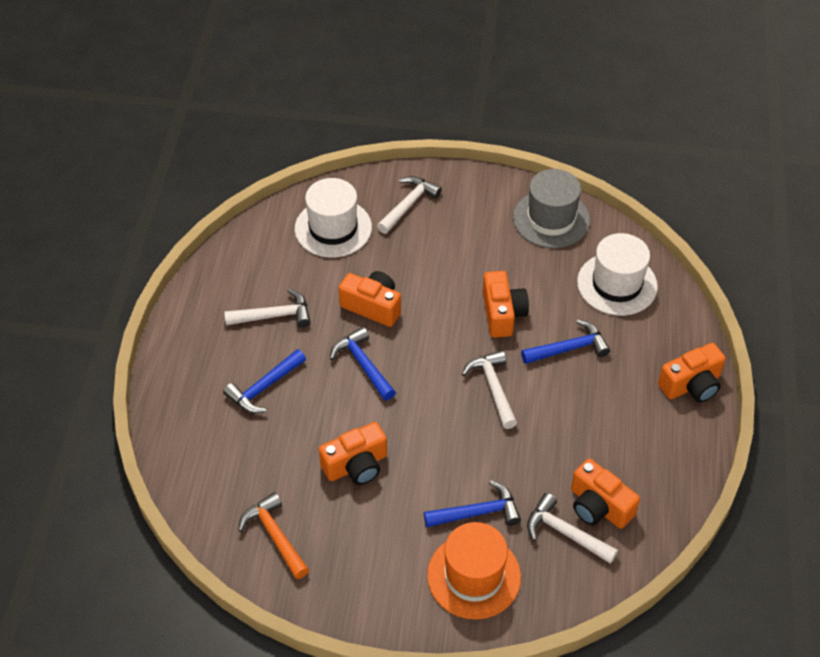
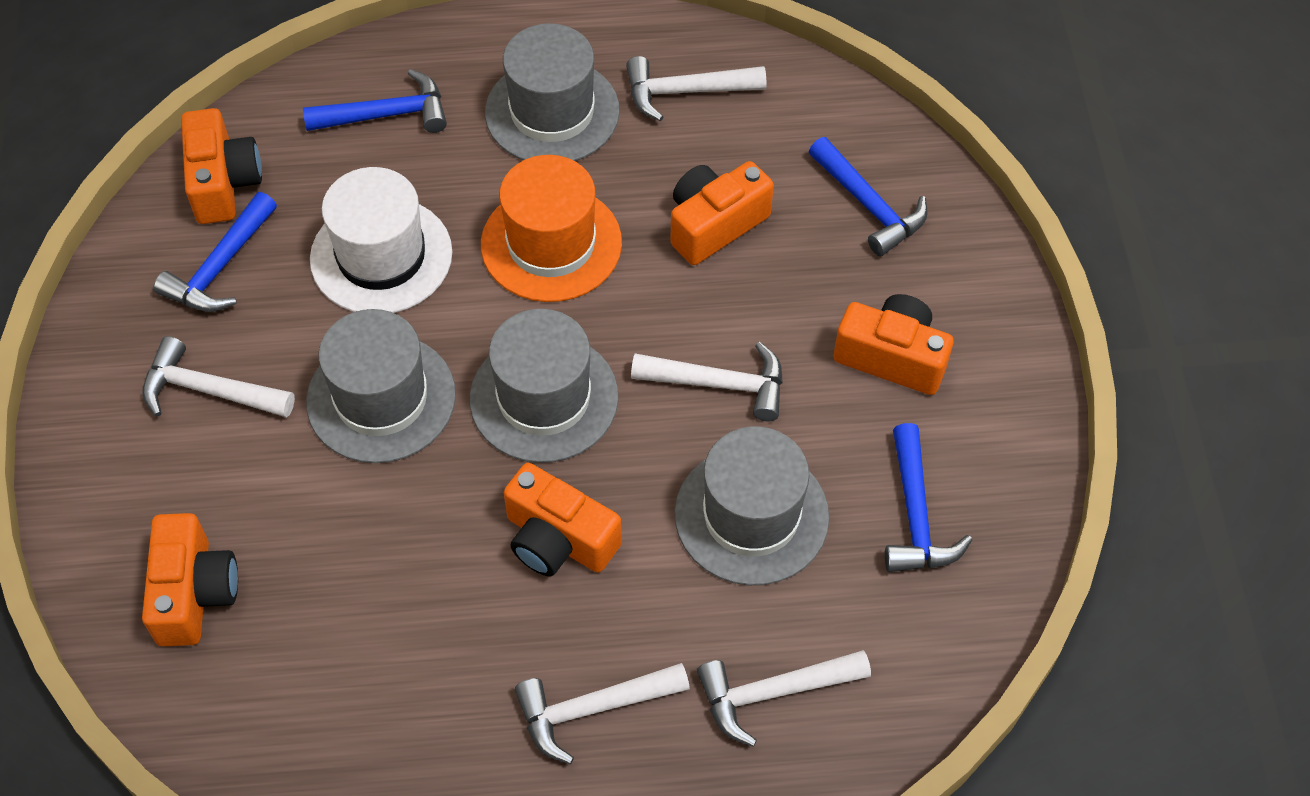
grey hat: [513,169,590,248] = 1 -> [306,309,456,463] [470,309,619,463] [485,23,620,161] [675,426,829,585] = 4
orange hammer: [238,492,309,579] = 1 -> none = 0
white hammer: [224,289,311,327] [377,176,442,234] [462,350,517,429] [527,493,618,564] = 4 -> [142,336,295,418] [515,663,690,764] [626,56,766,121] [631,342,783,421] [697,650,871,747] = 5
white hat: [295,178,372,258] [577,233,658,316] = 2 -> [310,167,452,313] = 1

